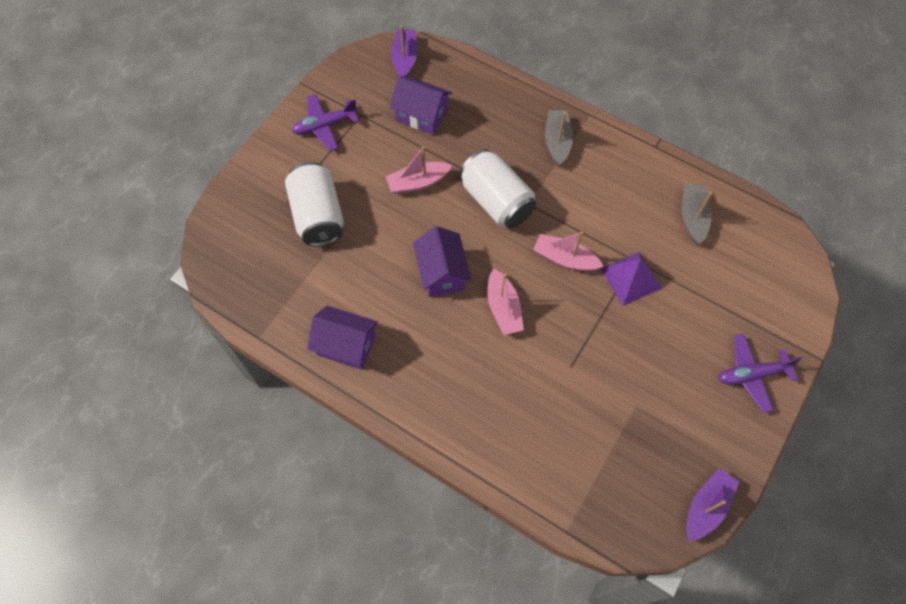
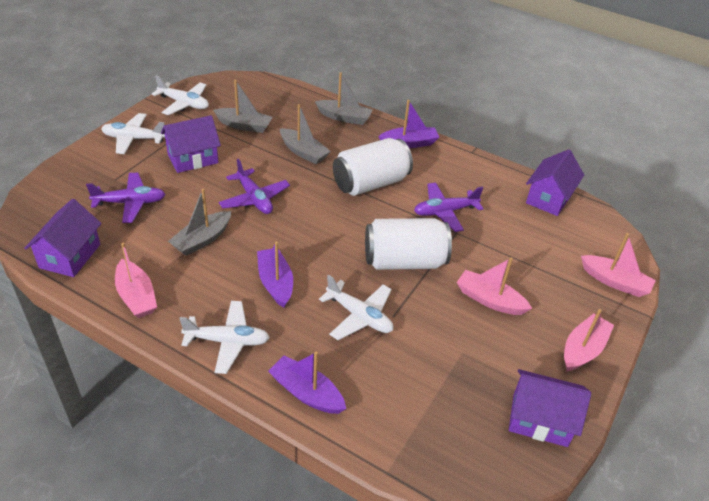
grey boat: [545,110,573,166] [682,184,712,245] = 2 -> [168,189,231,256] [213,80,273,133] [280,104,331,164] [315,72,373,125] = 4
pink boat: [386,146,452,194] [487,269,524,335] [533,232,604,271] = 3 -> [115,243,157,318] [456,258,532,315] [564,309,614,372] [581,233,656,297] = 4
purple boat: [391,25,418,76] [687,468,740,541] = 2 -> [257,242,293,308] [268,352,346,414] [378,100,439,148] = 3
purple house: [307,306,378,370] [390,76,452,135] [413,226,471,297] = 3 -> [24,199,102,277] [161,115,221,173] [509,369,591,447] [526,149,584,216] = 4
purple plane: [292,94,359,151] [719,334,802,413] = 2 -> [86,173,166,223] [219,159,290,214] [414,182,483,232] = 3
purple pyramid: [601,252,662,306] = 1 -> none = 0
white plane: none = 0 -> [101,113,165,154] [152,75,209,115] [179,301,270,374] [319,275,393,340] = 4

